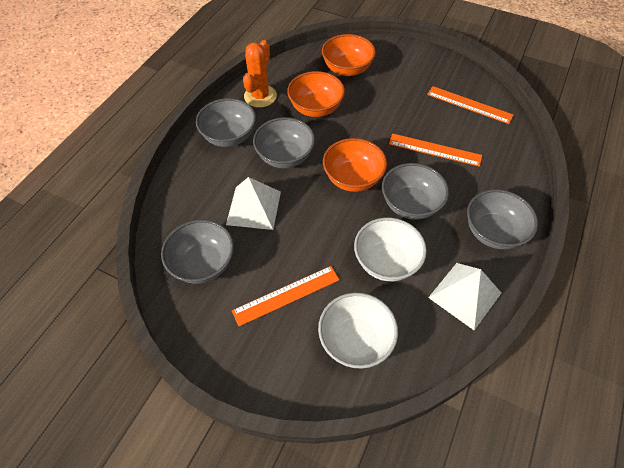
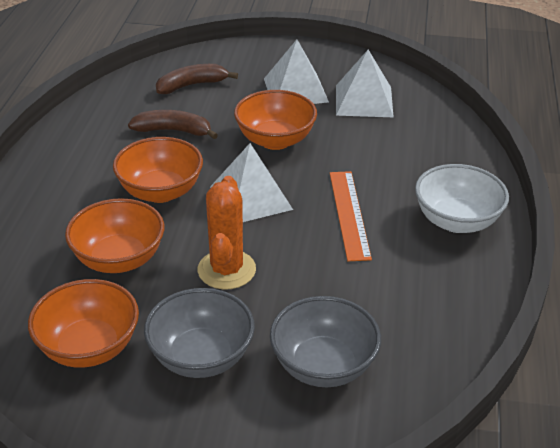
brown banana: none = 0 -> [128,110,218,139] [156,64,238,94] = 2
grey bowl: [161,219,234,284] [196,98,256,147] [253,117,315,168] [382,163,449,220] [467,189,538,249] = 5 -> [144,288,255,378] [270,296,381,387] = 2
orange bowl: [287,71,345,117] [322,34,376,76] [323,138,387,192] = 3 -> [28,279,139,368] [65,198,164,273] [113,137,203,203] [234,90,317,150] = 4
orange ruler: [232,266,340,326] [389,134,482,167] [427,86,514,124] = 3 -> [330,171,372,261] = 1
white bowl: [318,293,398,369] [354,218,427,281] = 2 -> [415,164,509,233] = 1
white pyramid: [226,177,281,230] [428,263,501,330] = 2 -> [210,143,293,222] [264,39,329,104] [336,50,393,117] = 3

